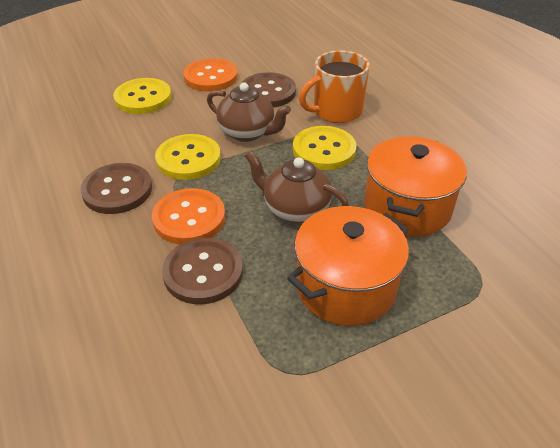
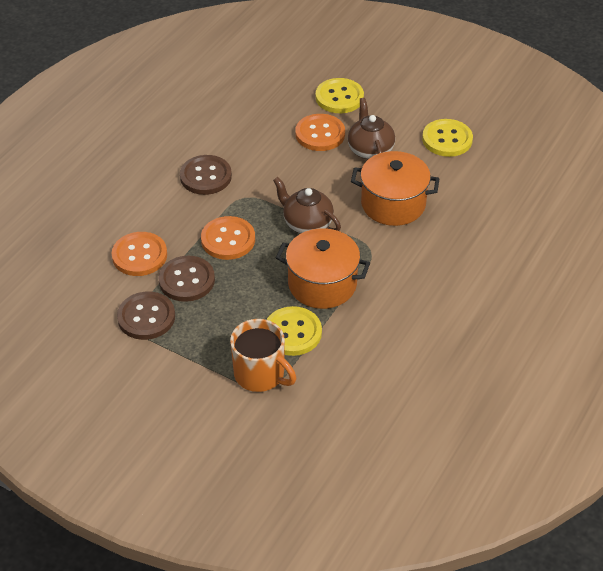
orange button: [152,188,225,244] [184,58,238,92] = 2 -> [112,232,167,276] [201,216,255,260] [295,114,345,151] = 3

